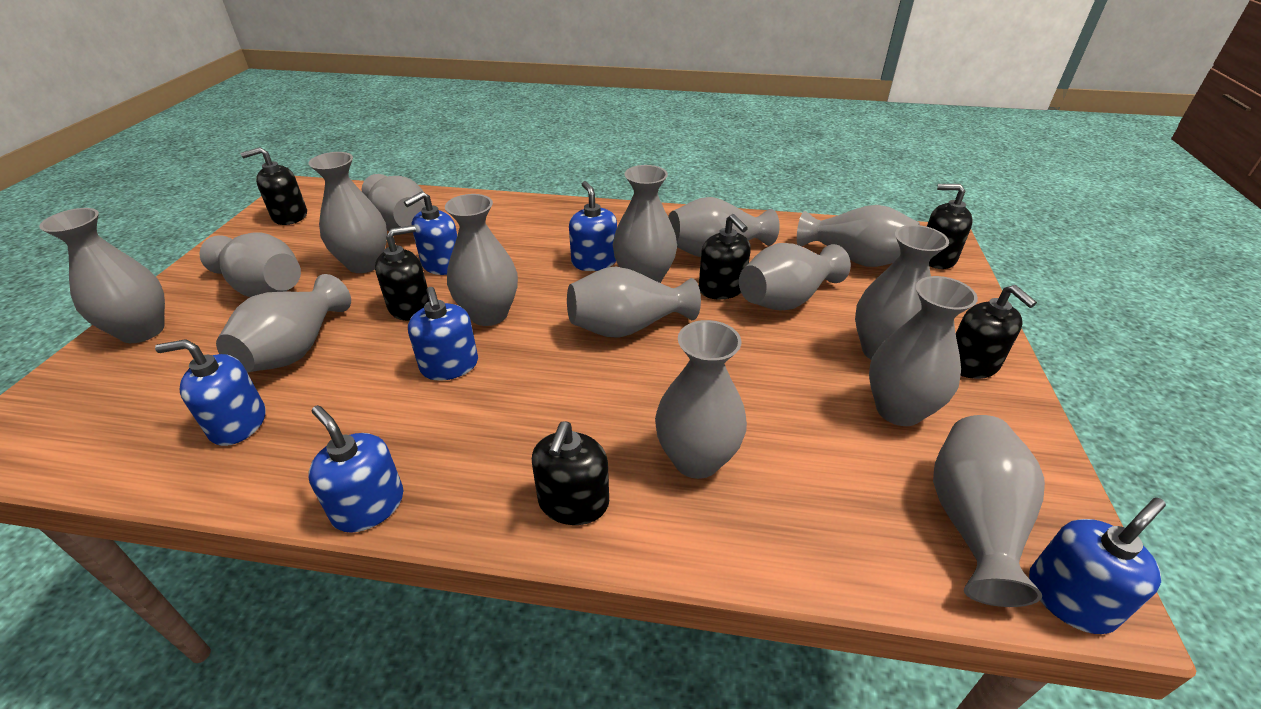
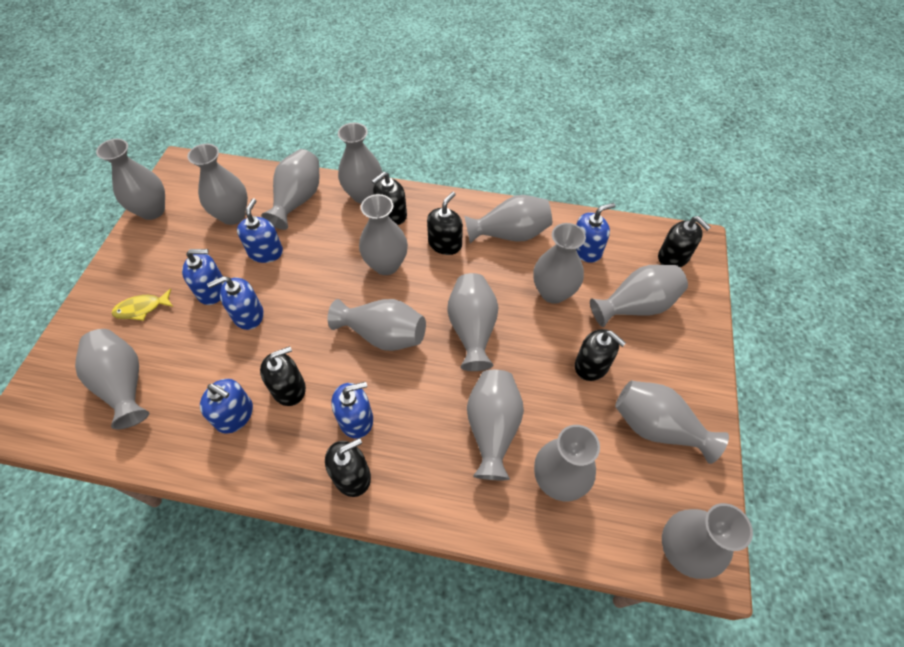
yellow fish: none = 0 -> [111,289,173,321] = 1

